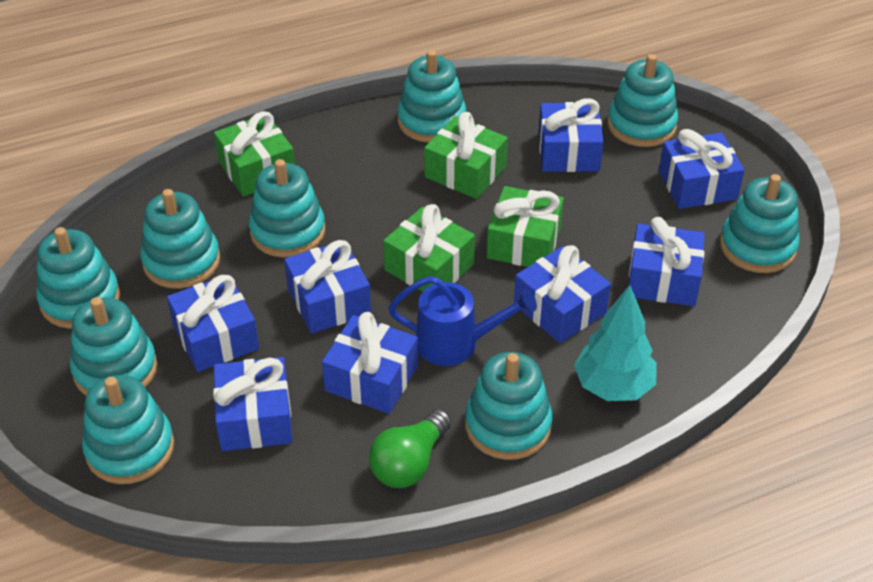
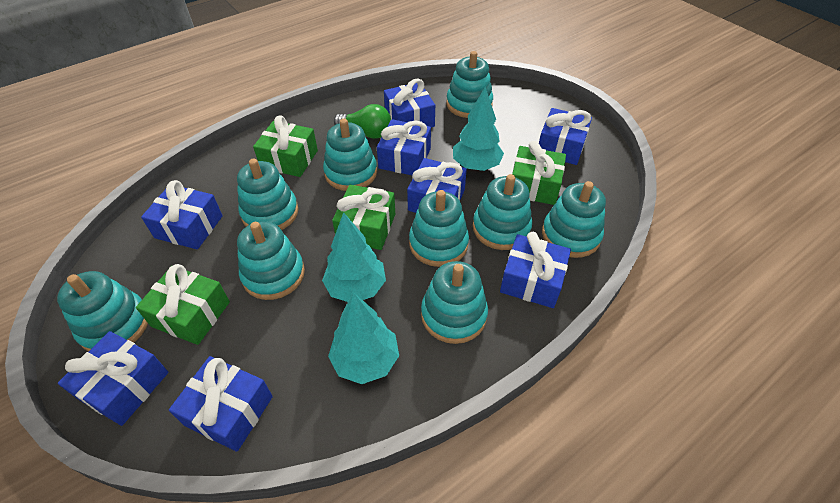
blue watering can: [388,276,537,366] = 1 -> none = 0
turquoise tree: [574,285,657,401] = 1 -> [322,212,386,302] [328,292,399,384] [453,86,504,171] = 3

